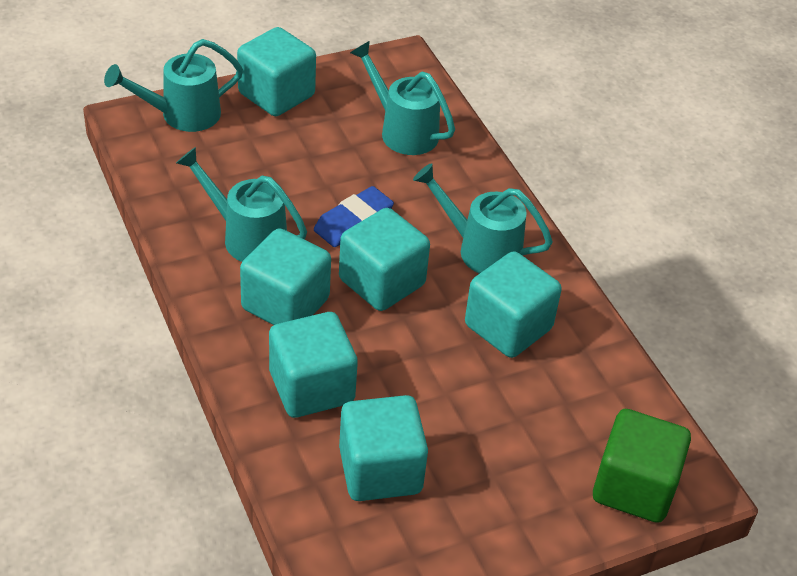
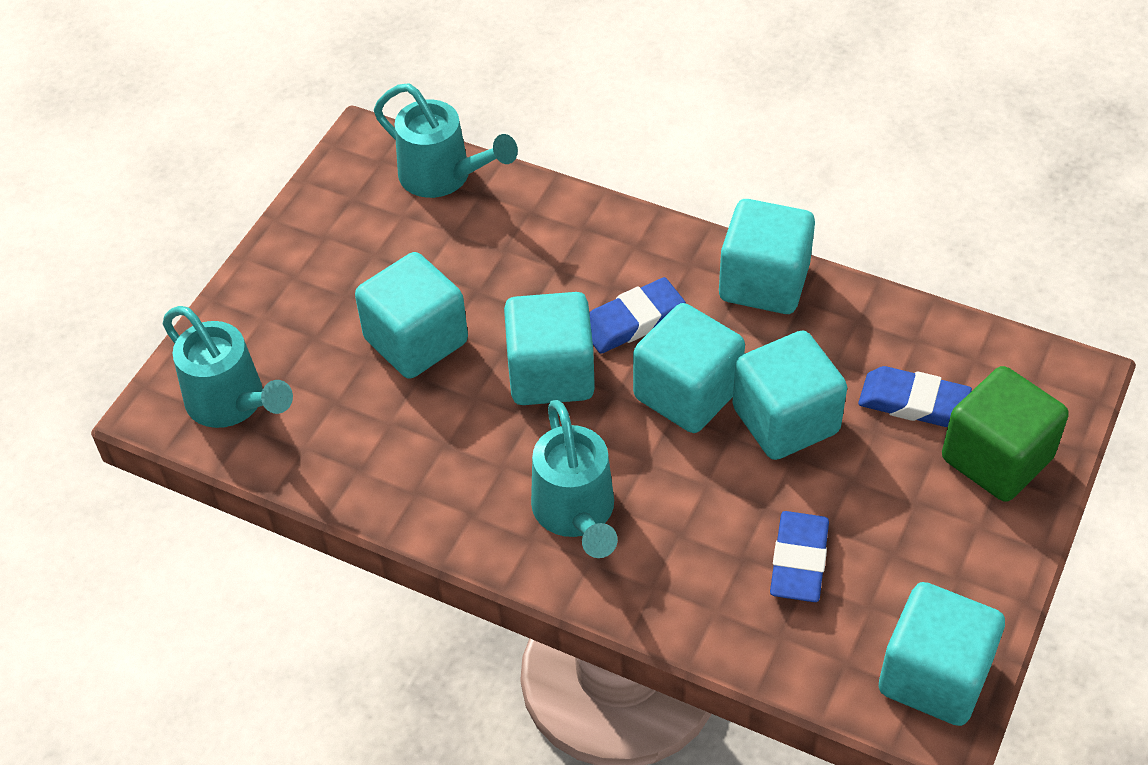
blue eraser: [314,186,394,247] = 1 -> [589,277,686,354] [770,511,829,602] [858,366,972,427] = 3
turquoise watering can: [104,39,243,132] [176,147,307,262] [350,41,455,155] [413,163,553,274] = 4 -> [163,306,293,428] [374,83,518,198] [531,400,618,558] = 3

